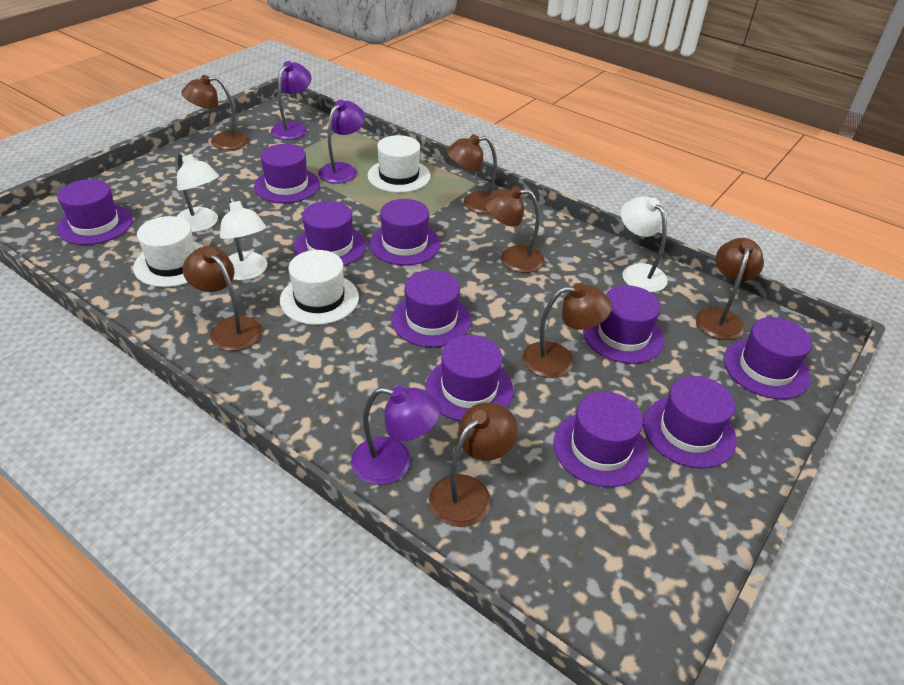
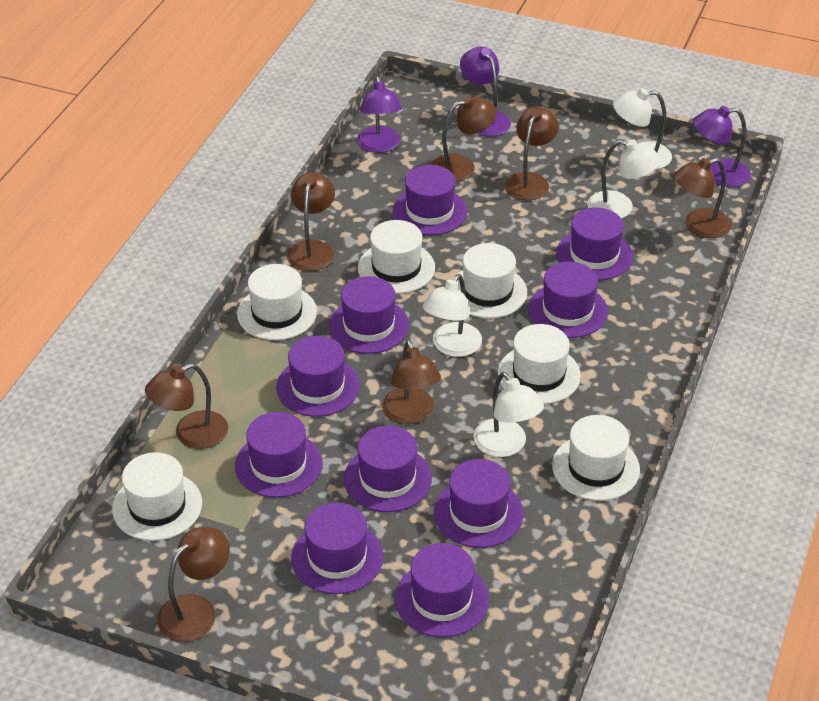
white hat: [133,216,204,287] [280,250,359,325] [368,135,431,193] = 3 -> [112,452,202,541] [237,264,317,340] [358,220,435,294] [452,243,527,318] [498,324,581,404] [552,415,640,501] = 6
white lamp: [176,152,219,232] [220,196,267,281] [621,196,668,292] = 3 -> [422,274,482,357] [473,372,544,457] [587,139,661,219] [613,88,672,169] = 4

